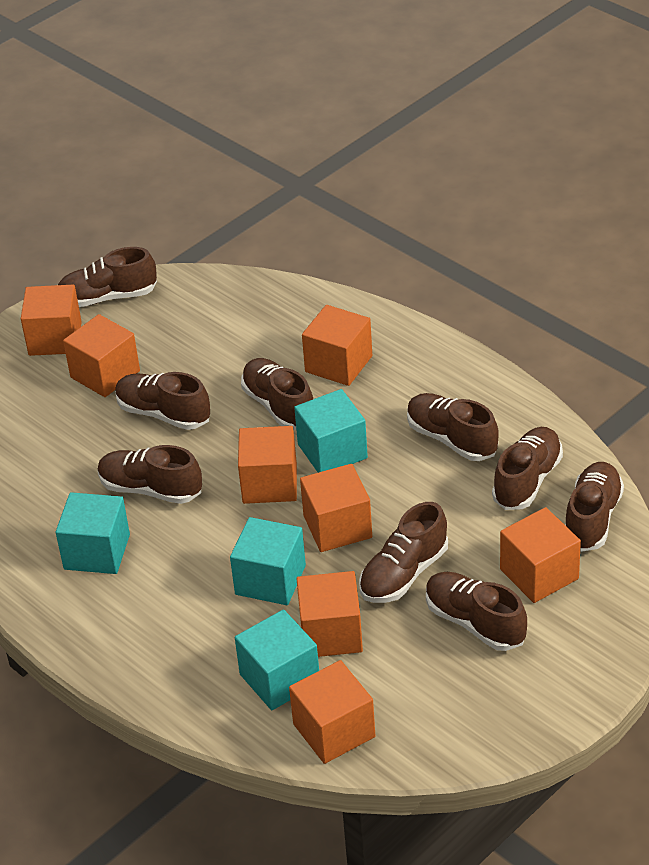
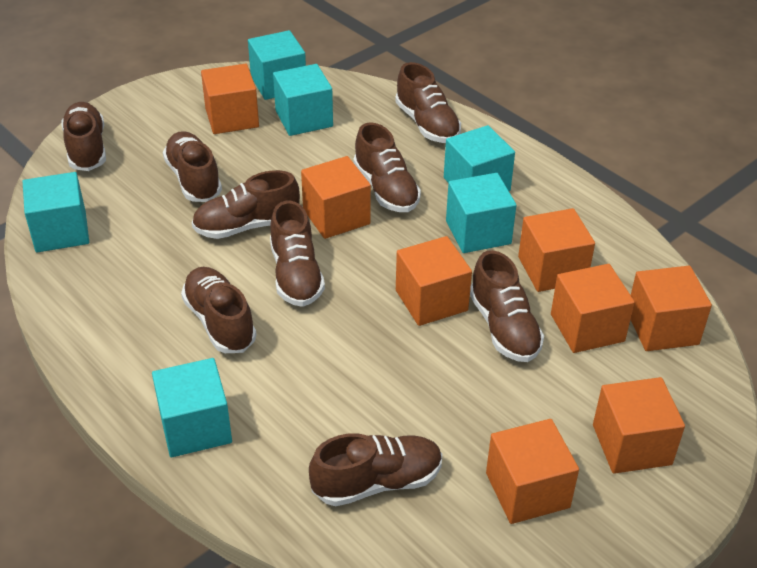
turquoise cube: [56,492,130,574] [230,517,306,605] [235,609,319,710] [294,389,368,473] = 4 -> [23,172,89,252] [152,358,232,457] [248,30,306,100] [273,64,333,136] [444,125,515,191] [446,173,516,253] = 6

